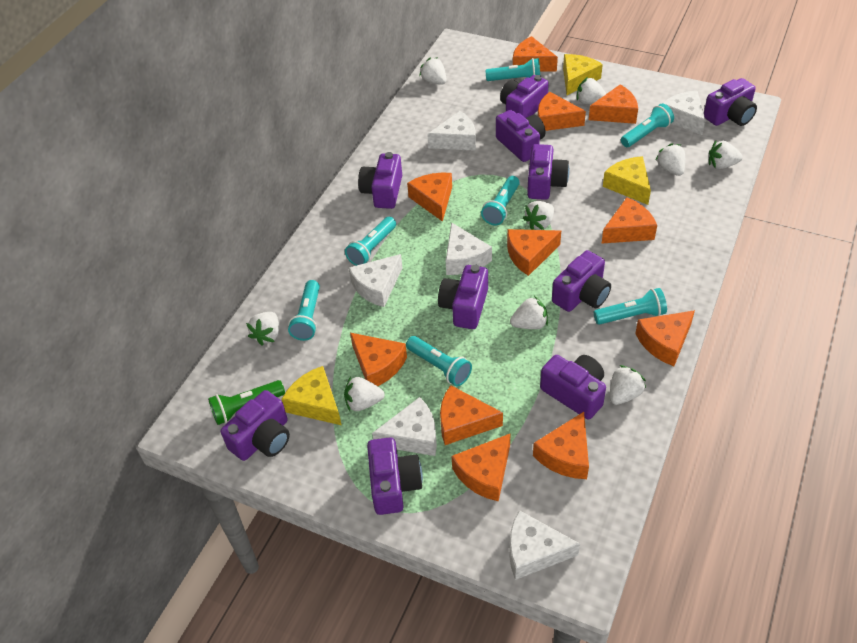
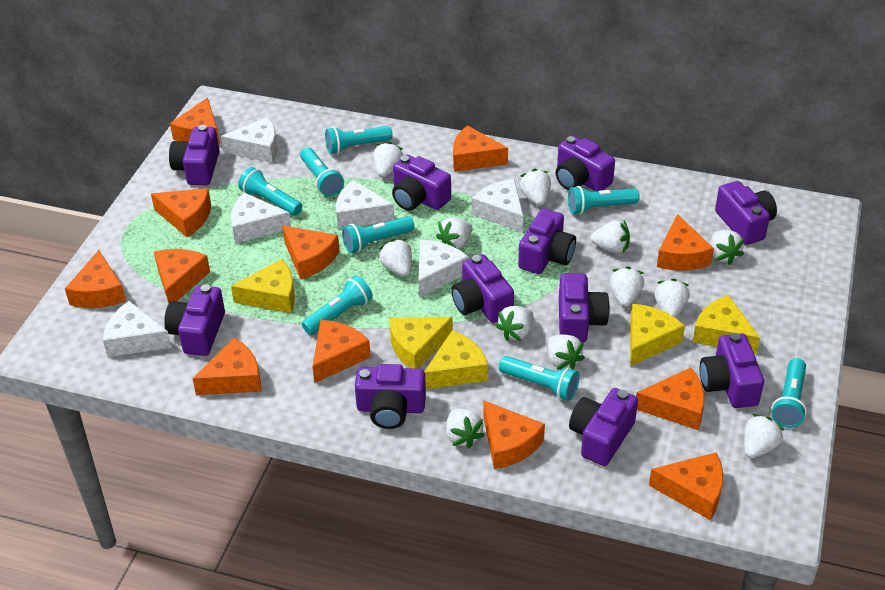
green flashlight: [208,380,285,425] = 1 -> none = 0
orange cheese: [350,333,407,386] [407,173,452,222] [440,385,503,445] [452,434,510,502] [507,229,561,276] [513,36,558,71] [533,412,589,479] [538,92,586,131] [589,84,638,124] [601,197,657,244] [635,310,695,366] = 11 -> [65,250,126,308] [151,188,211,237] [154,249,210,303] [170,98,220,144] [192,338,262,395] [282,225,340,279] [312,320,371,383] [453,125,508,172] [483,400,545,469] [636,368,704,430] [649,452,723,520] [657,214,714,271] = 12
purple camera: [221,390,290,461] [358,152,402,209] [367,437,423,515] [438,265,488,329] [496,110,545,162] [500,75,549,118] [527,144,569,200] [540,355,606,419] [552,250,611,312] [704,78,757,126] = 10 -> [164,284,225,356] [169,125,219,185] [355,364,426,429] [392,155,451,211] [451,254,514,323] [518,208,576,274] [556,136,615,191] [559,273,610,342] [569,388,638,466] [700,333,764,408] [715,181,777,245] = 11
turquoise flashlight: [288,280,320,341] [345,217,396,266] [406,336,472,386] [481,176,520,226] [485,58,540,81] [594,288,667,325] [621,104,674,147] = 7 -> [238,167,302,216] [300,148,344,196] [302,275,373,335] [325,126,393,154] [342,216,414,253] [499,356,580,401] [568,186,640,215] [771,358,807,428] = 8
white strawberry: [246,312,279,346] [344,377,385,411] [419,57,447,85] [510,296,548,329] [523,201,554,230] [577,77,606,104] [610,365,646,405] [655,143,685,176] [709,141,743,169] = 9 -> [373,141,403,177] [378,239,412,277] [436,218,473,249] [446,409,485,449] [496,306,533,341] [519,169,551,206] [548,334,585,370] [591,220,630,253] [610,266,644,307] [654,279,690,318] [710,230,745,265] [744,414,784,458] = 12
yellow cheese: [281,366,342,425] [563,54,603,95] [603,156,651,205] = 3 -> [231,259,295,313] [389,317,453,369] [424,330,488,389] [630,304,685,366] [693,295,760,354] = 5

